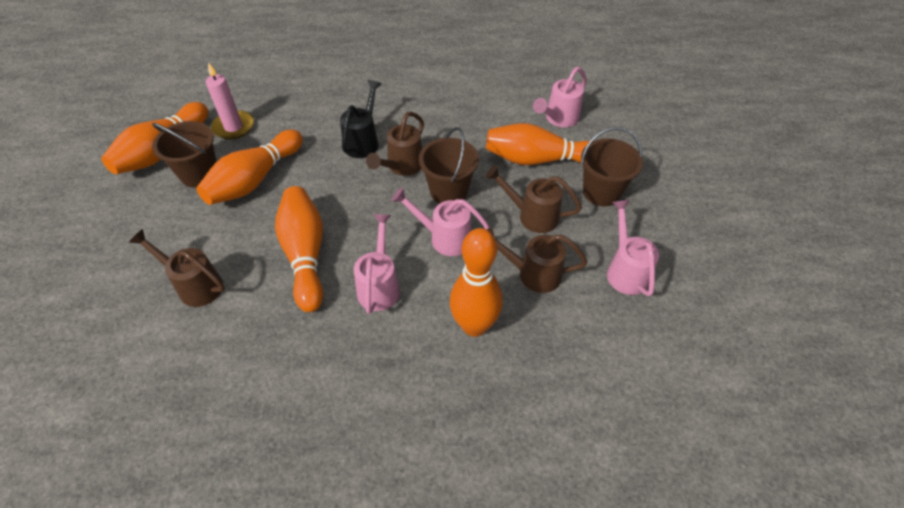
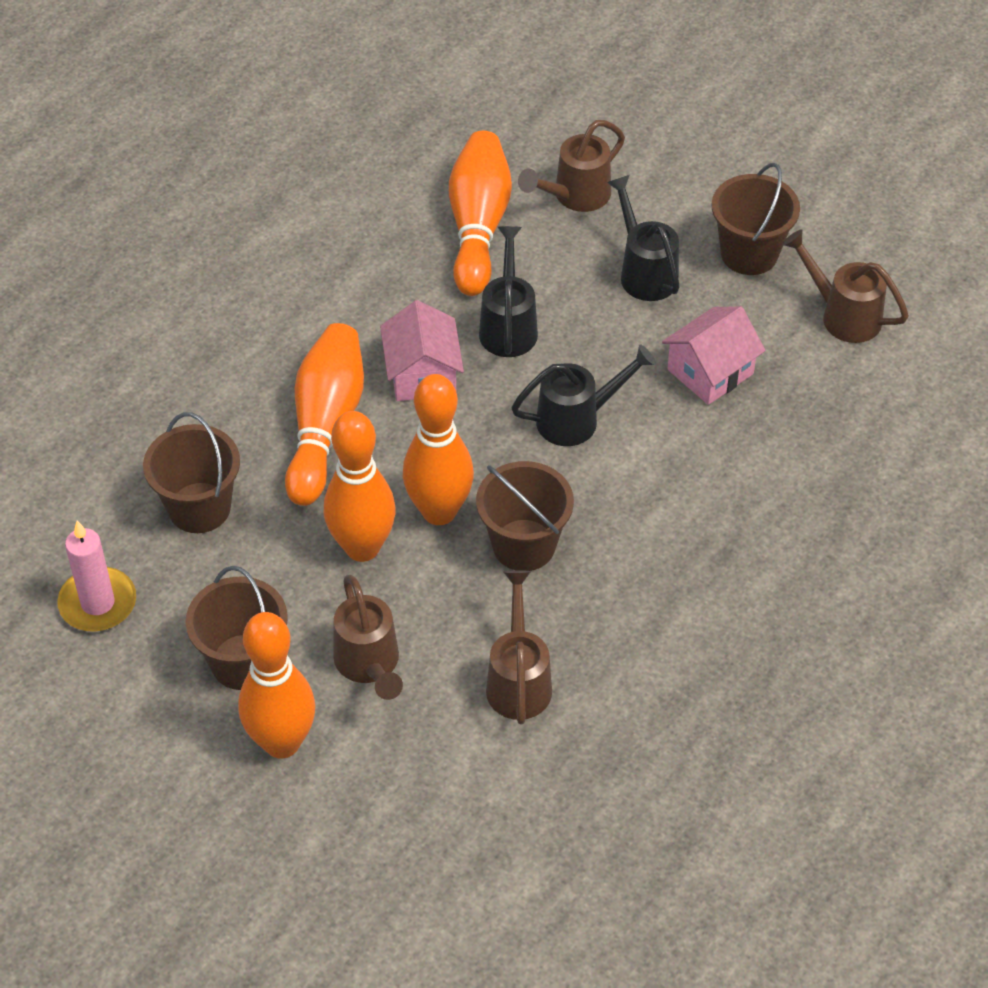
black watering can: [340,80,381,158] = 1 -> [479,226,538,357] [511,345,656,446] [607,175,680,301] = 3
brown bucket: [152,121,217,188] [419,127,479,203] [581,127,643,206] = 3 -> [143,412,240,533] [186,566,288,690] [476,461,574,571] [712,163,800,275] = 4
pink house: none = 0 -> [380,300,464,401] [662,306,766,405] = 2
pink watering can: [354,214,400,314] [391,187,490,256] [533,67,587,127] [607,200,659,297] = 4 -> none = 0

